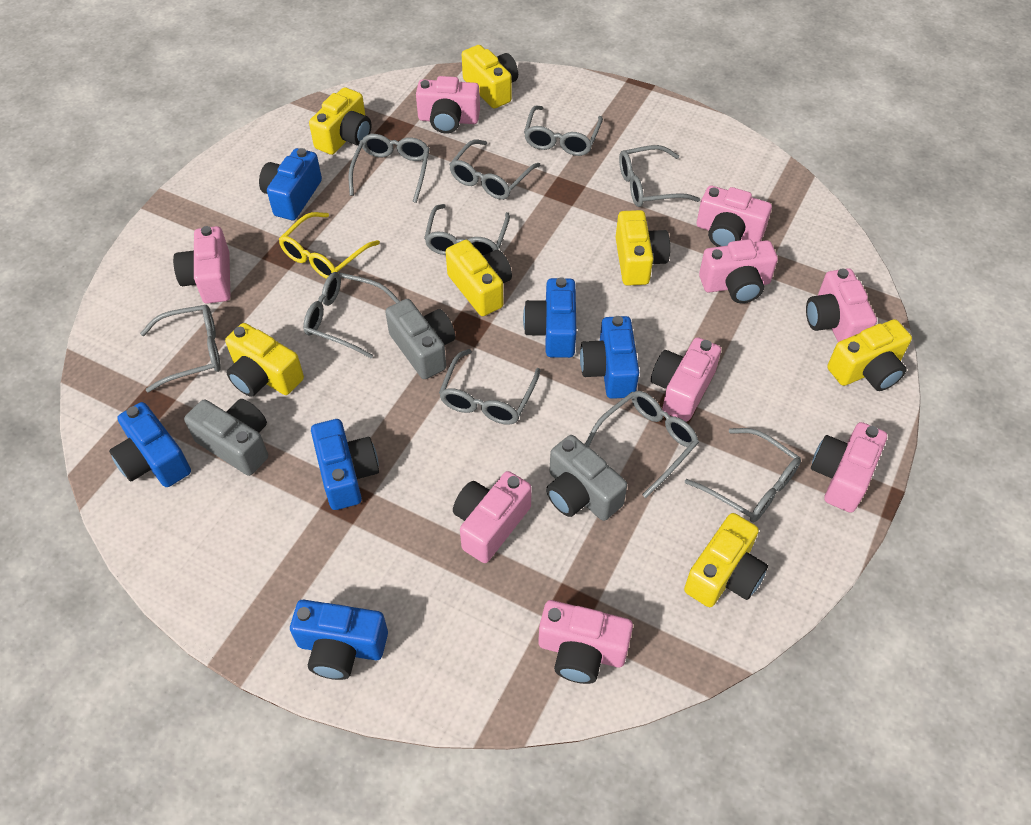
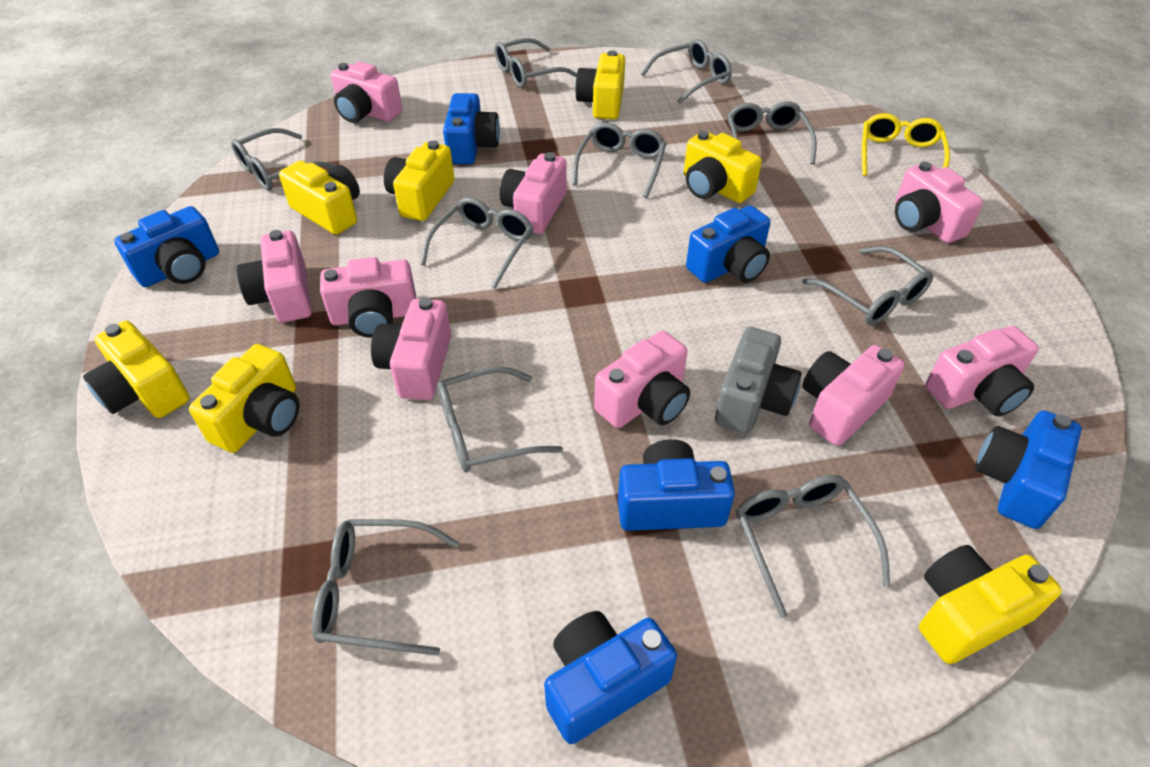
grey camera: [184,399,268,476] [385,299,455,379] [546,435,627,521] = 3 -> [715,327,802,434] = 1

